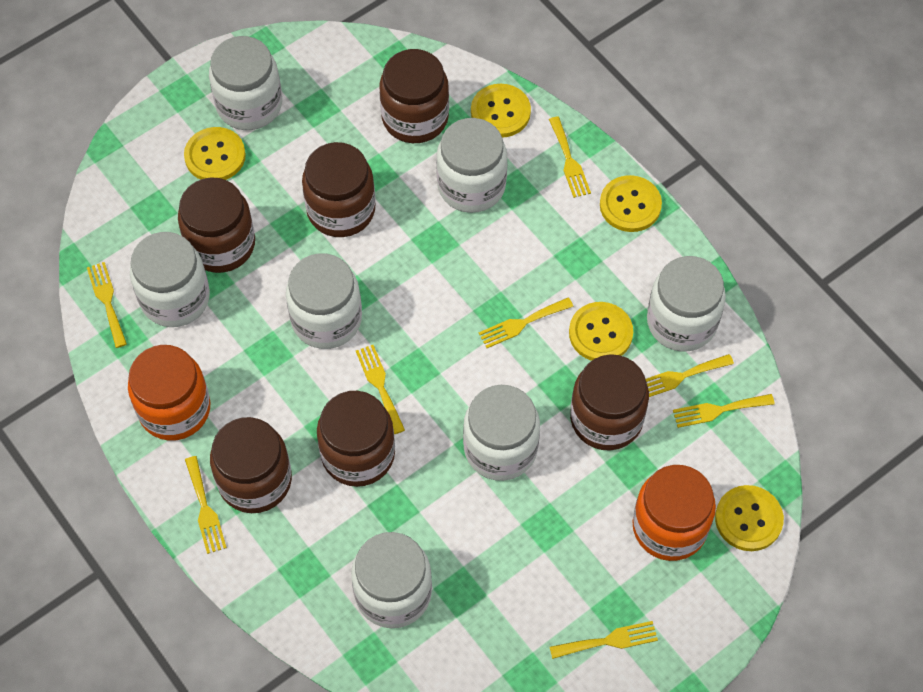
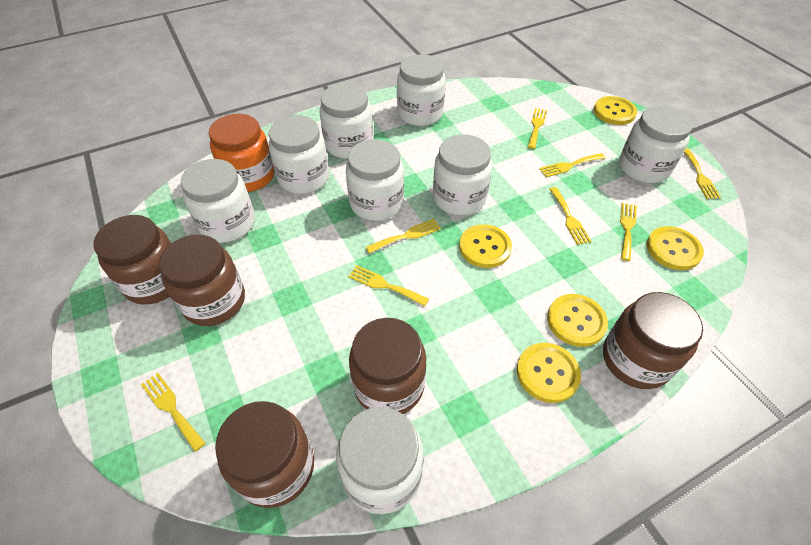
brown jar: [178,178,255,273] [210,417,292,513] [302,142,375,237] [317,391,395,487] [379,49,449,143] [570,354,649,450] = 6 -> [94,215,171,305] [159,234,245,326] [215,401,314,508] [349,318,426,414] [603,292,703,389] = 5
orange jar: [128,345,211,441] [633,465,716,561] = 2 -> [209,114,274,192] = 1
white jar: [130,232,210,327] [209,36,282,130] [286,253,362,349] [351,532,432,628] [436,118,507,213] [463,385,540,481] [647,256,726,352] = 7 -> [181,159,255,243] [269,115,329,194] [320,84,373,159] [336,407,424,514] [346,139,404,221] [397,54,446,126] [433,134,492,215] [619,106,693,183] = 8

